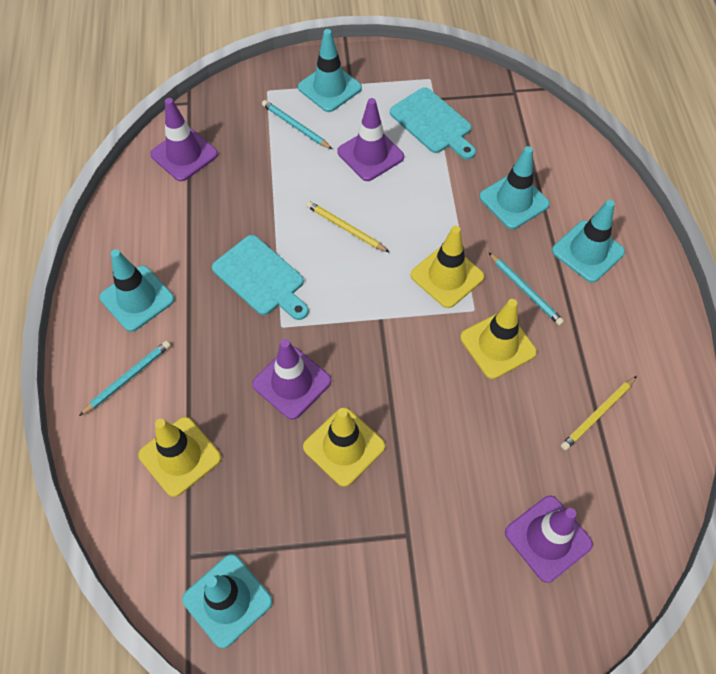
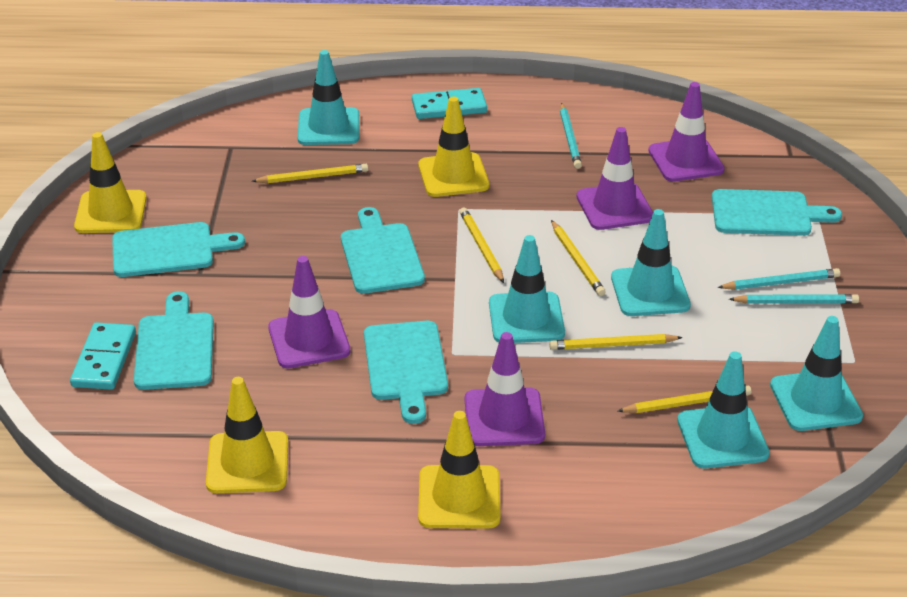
turquoise cutting board: [212,235,309,320] [390,87,476,160] = 2 -> [112,222,245,277] [134,291,214,390] [341,207,425,294] [364,321,448,424] [712,189,842,236] = 5
turquoise domino: none = 0 -> [70,322,136,390] [412,88,487,119] = 2
yellow pencil: [306,201,390,253] [561,376,637,450] = 2 -> [252,164,368,183] [460,208,504,283] [549,334,683,350] [551,220,606,296] [618,386,751,413] = 5

